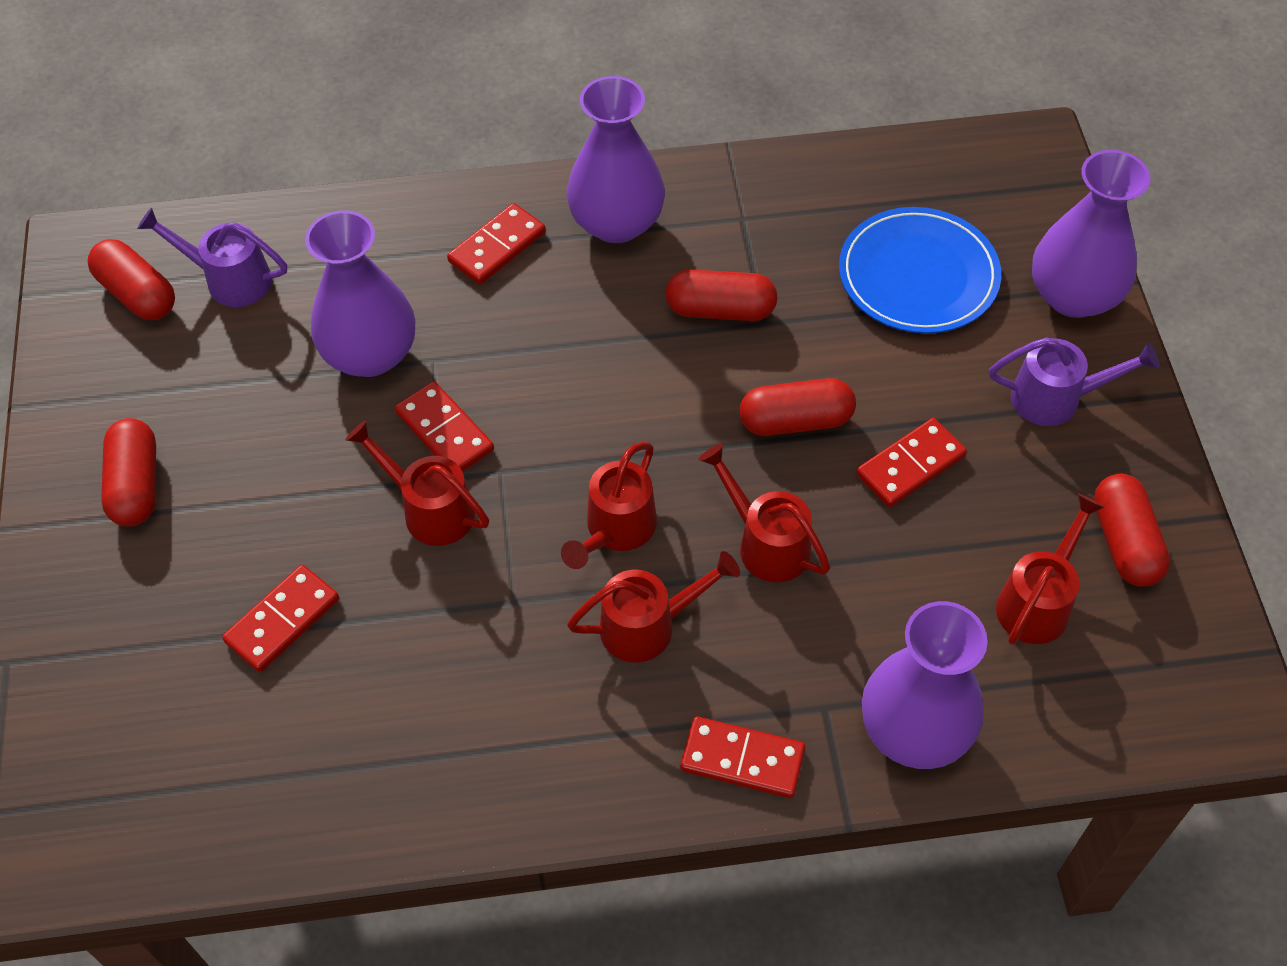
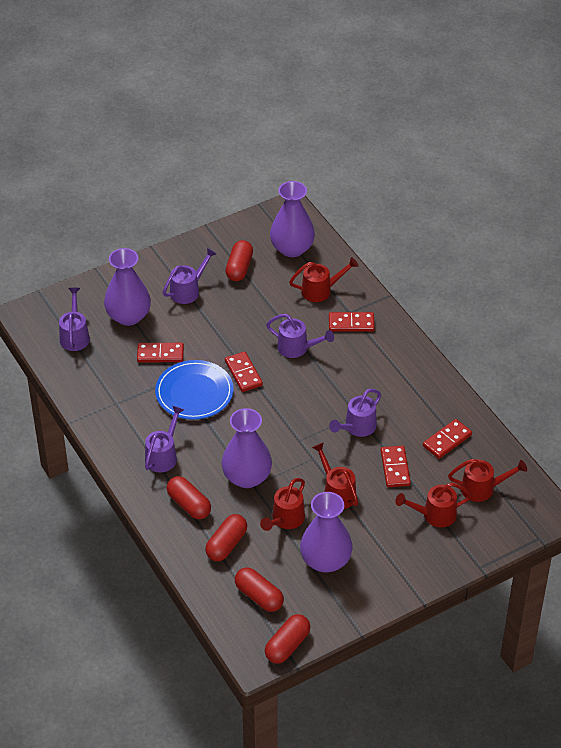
purple watering can: [137,208,287,307] [989,337,1159,426] = 2 -> [59,288,90,351] [145,406,184,473] [163,248,217,304] [266,314,334,358] [329,389,381,437] = 5

